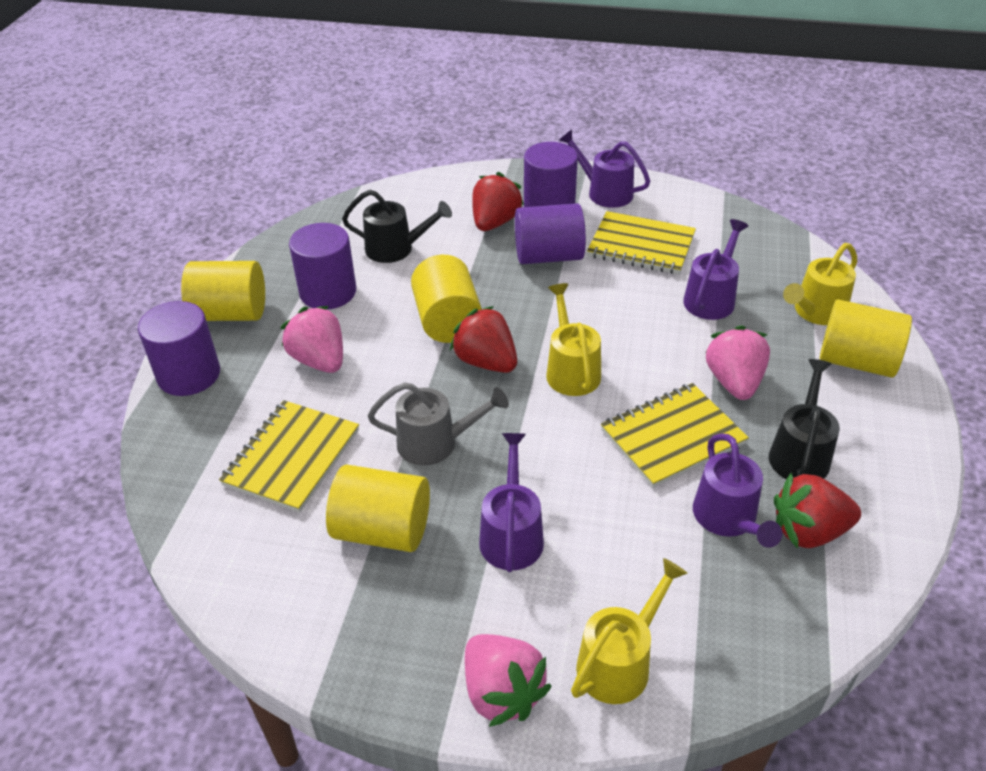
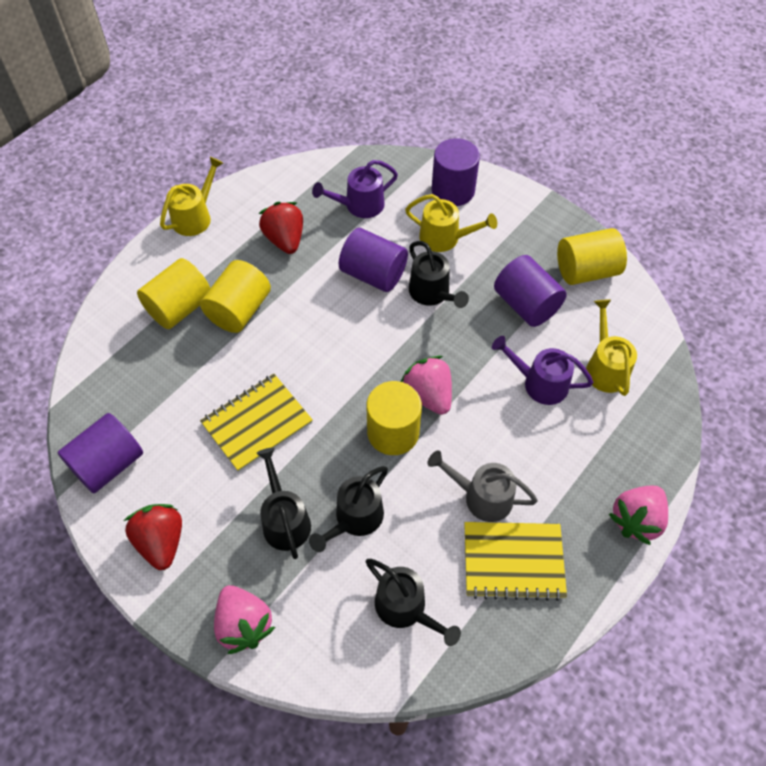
black watering can: [342,190,452,263] [769,359,840,479] = 2 -> [256,448,311,559] [309,466,388,552] [366,559,461,646] [409,241,469,308] = 4
purple watering can: [479,433,544,572] [559,130,650,208] [683,219,748,320] [693,433,782,548] = 4 -> [312,160,398,218] [492,336,593,405] = 2
red strawberry: [450,306,517,373] [472,172,524,231] [774,473,861,549] = 3 -> [124,504,182,570] [259,202,303,254] = 2
yellow notebook: [219,400,359,513] [587,211,696,274] [601,383,749,488] = 3 -> [200,374,313,472] [464,522,567,601] = 2

